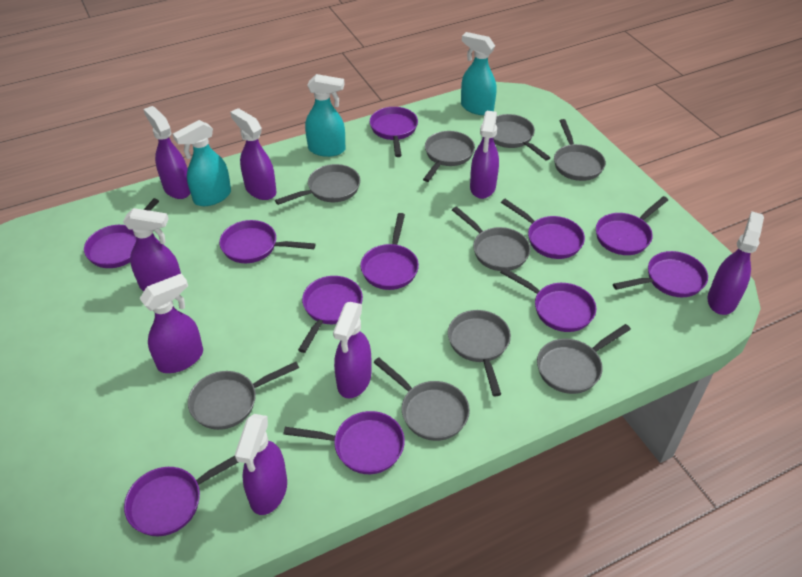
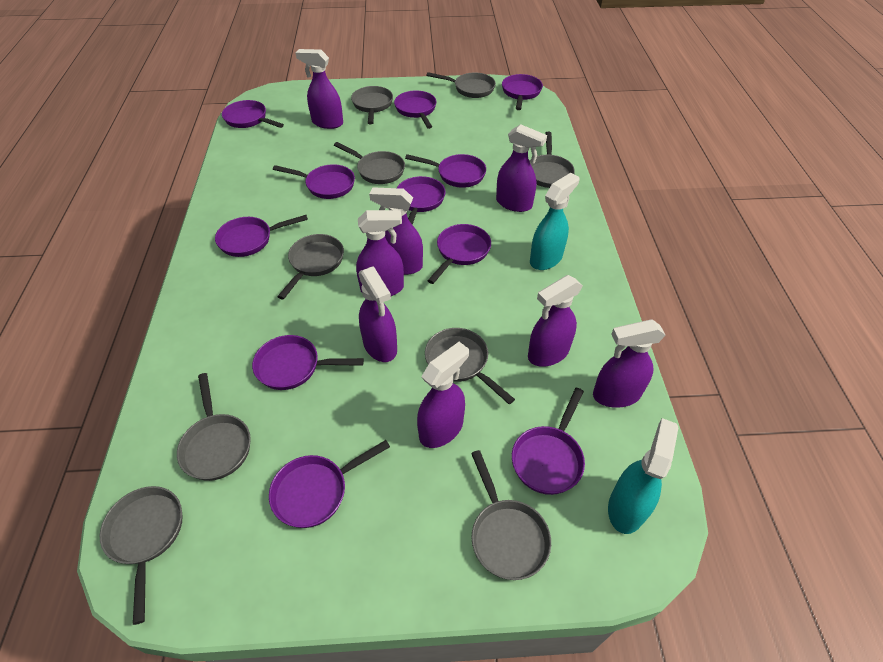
turquoise spray bottle: [173,120,231,206] [305,74,345,157] [461,32,496,115] = 3 -> [530,173,579,270] [608,418,678,534] = 2

